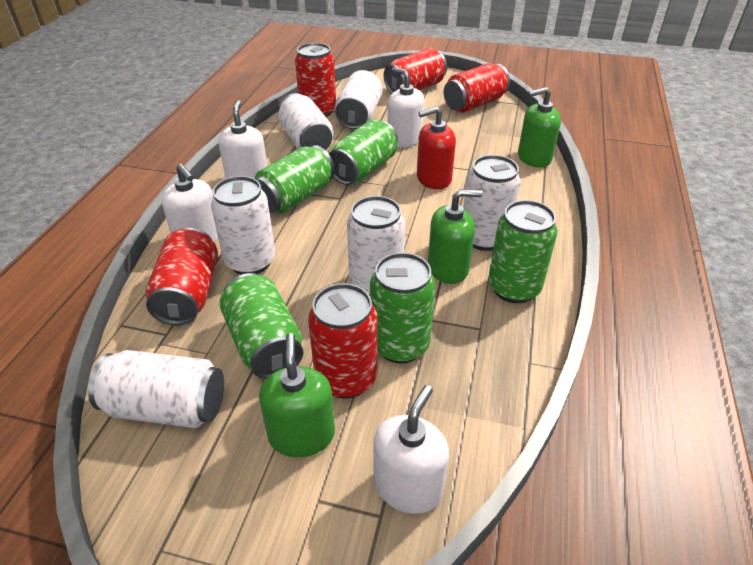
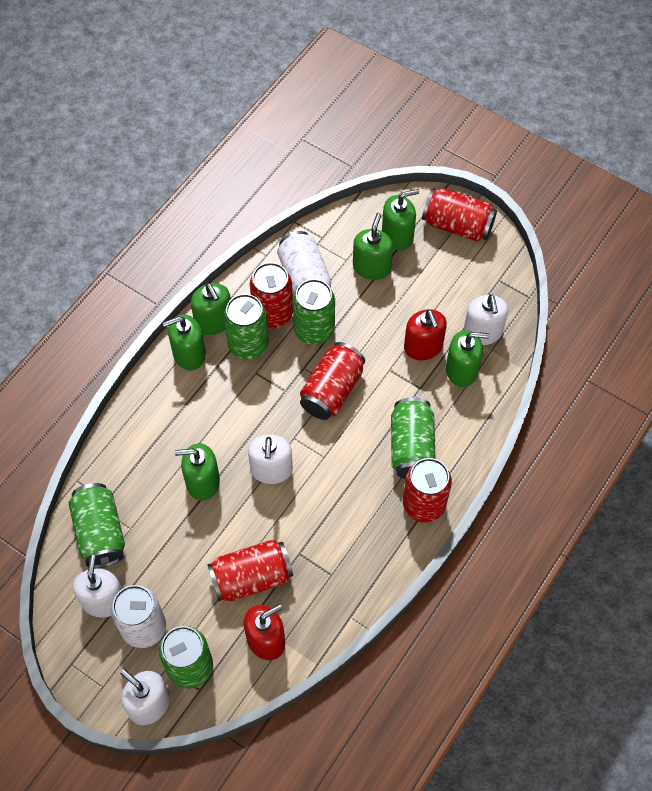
green soap dispenser: [259,333,335,457] [428,189,482,284] [518,87,561,167] = 3 -> [163,315,206,371] [175,443,220,501] [191,283,231,335] [353,213,393,280] [382,189,419,251] [446,330,490,387] = 6
red soap dispenser: [417,106,456,189] = 1 -> [244,604,285,660] [404,309,447,360] = 2
white can: [88,350,224,428] [211,176,276,275] [278,93,334,151] [335,70,382,129] [347,196,405,295] [463,155,521,251] = 6 -> [111,585,166,648] [277,231,331,295] = 2

